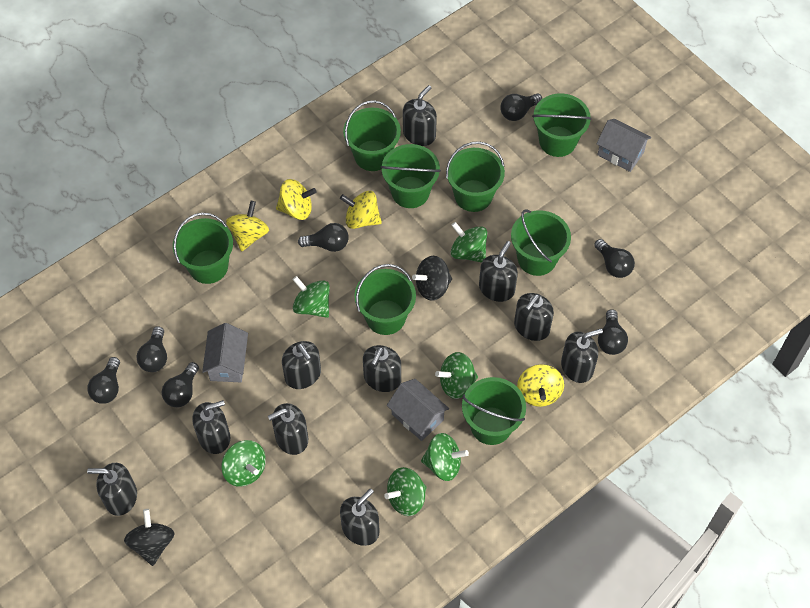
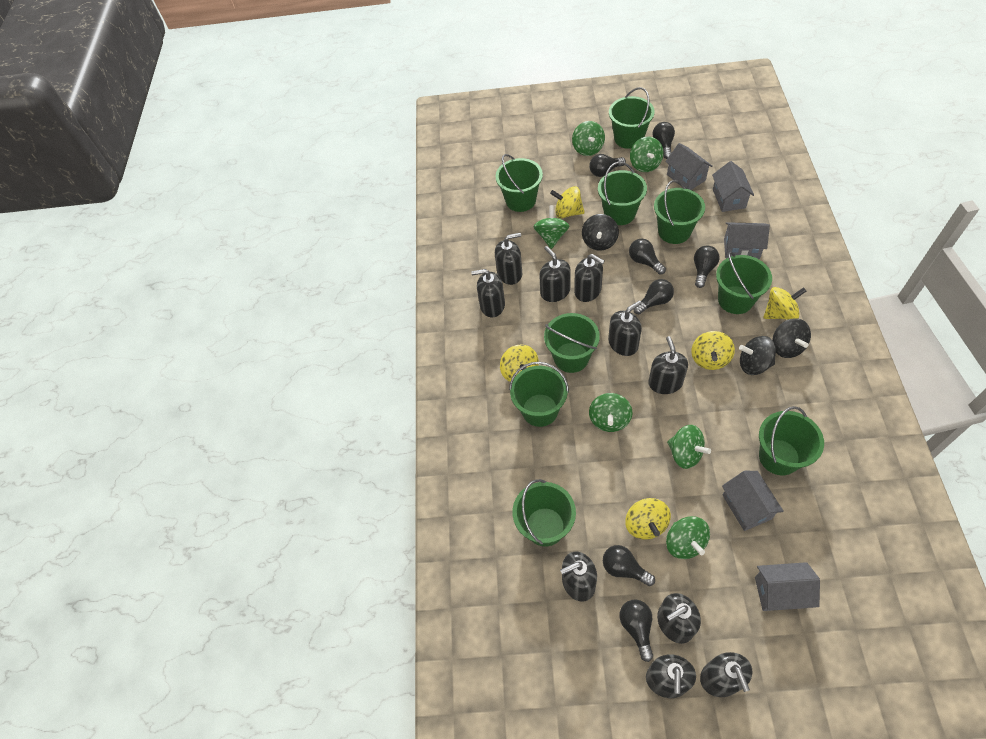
black spinning top: [124,509,174,566] [412,256,452,301] = 2 -> [582,214,619,251] [739,336,776,375] [772,318,811,358] = 3
green bucket: [173,213,233,284] [343,100,401,171] [355,264,416,335] [381,144,441,208] [446,141,505,212] [462,377,526,445] [511,210,571,276] [532,93,592,157] = 8 -> [496,154,543,212] [509,362,569,427] [512,479,576,547] [544,313,600,373] [598,162,647,225] [609,87,655,149] [654,180,705,244] [716,252,772,314] [759,406,824,475] = 9
grey house: [202,323,248,382] [387,379,449,441] [596,119,651,172] = 3 -> [665,143,713,190] [712,161,754,212] [722,471,784,531] [724,222,770,259] [755,562,820,611] = 5
yellow spinning top: [226,201,269,251] [276,179,317,220] [340,191,382,229] [517,364,564,407] = 4 -> [500,344,539,382] [550,186,585,218] [625,498,671,540] [691,331,735,370] [764,287,806,320] = 5

